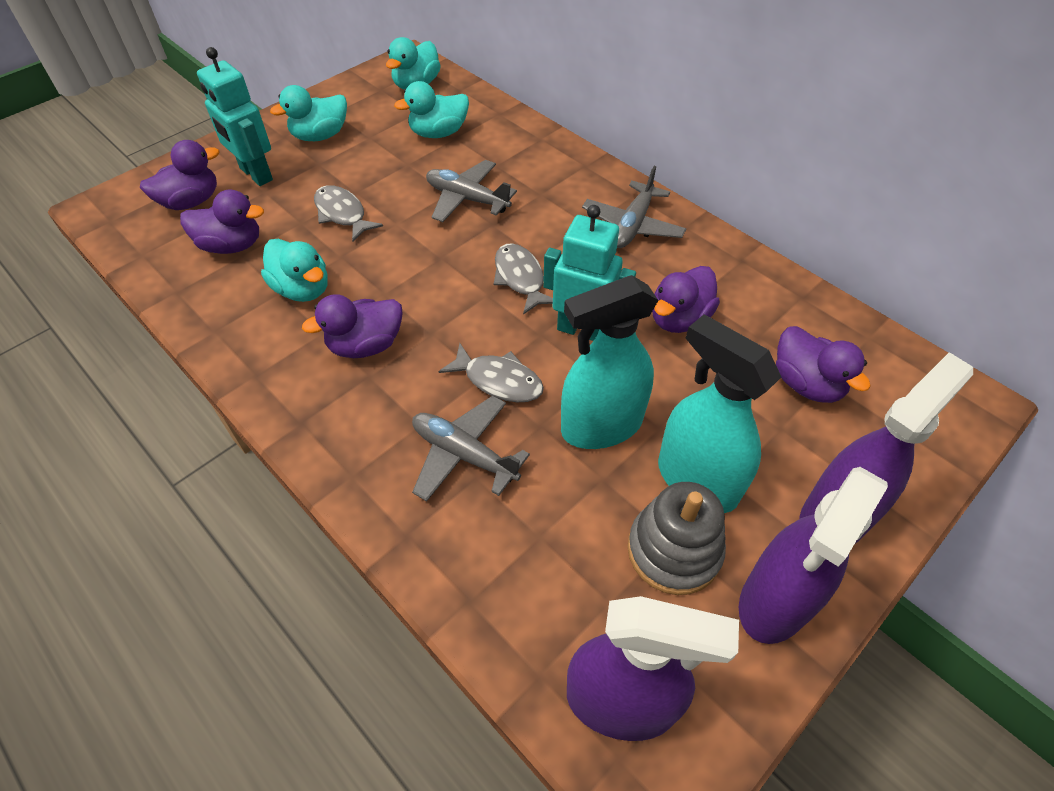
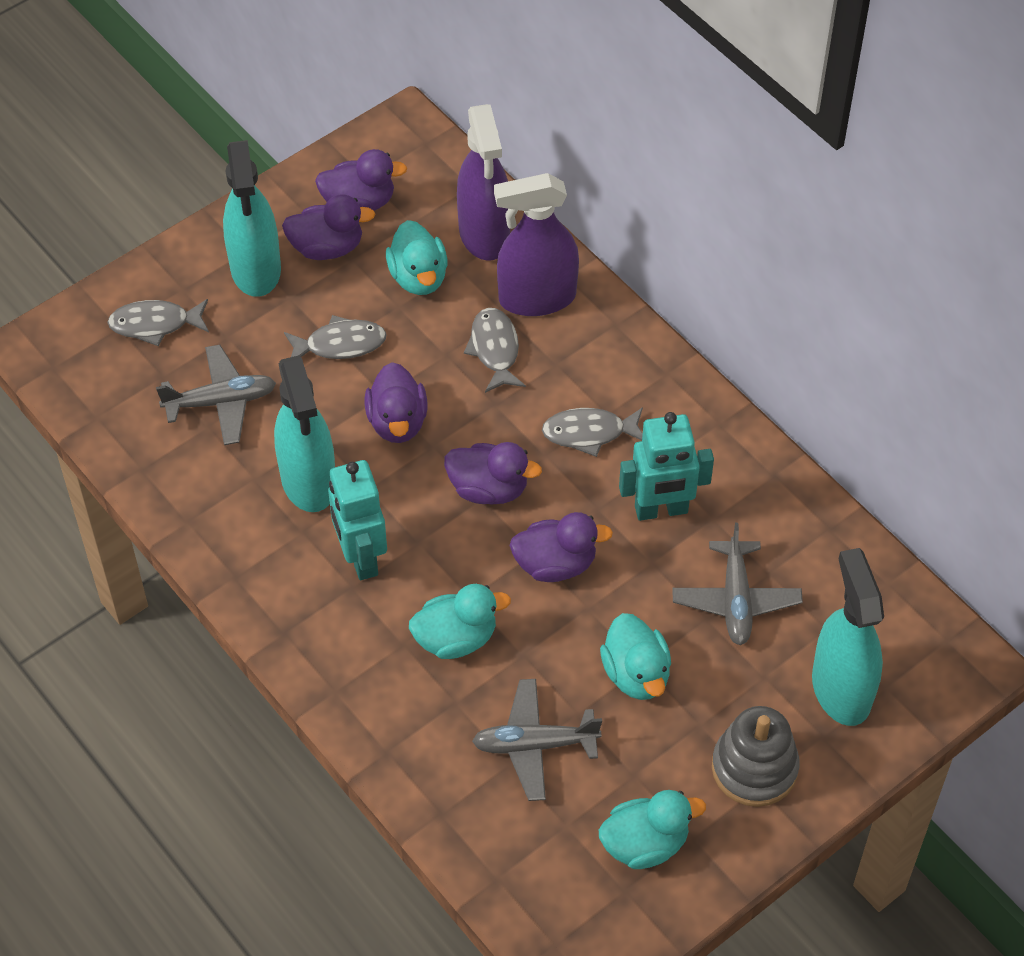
grey fish: [314,185,383,241] [439,343,544,402] [494,243,553,315] = 3 -> [107,299,209,346] [284,315,387,359] [464,308,526,393] [542,407,643,457] = 4
purple spray bottle: [567,596,739,741] [739,467,888,644] [799,352,973,543] = 3 -> [457,104,510,260] [494,173,579,316] = 2
turquoise spray bottle: [561,275,658,449] [658,314,781,513] = 2 -> [223,140,281,297] [274,355,335,512] [812,548,884,726] = 3

